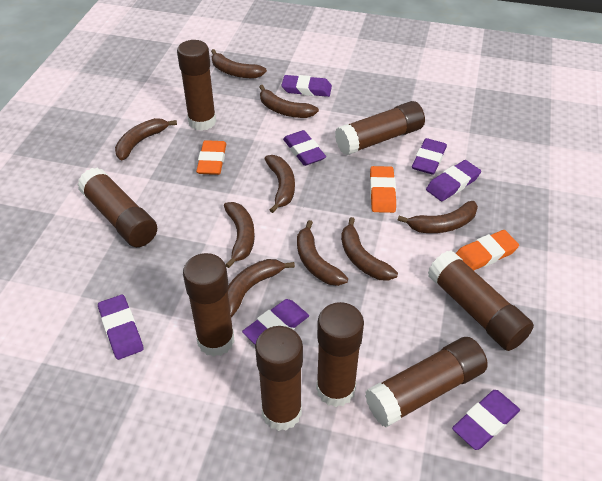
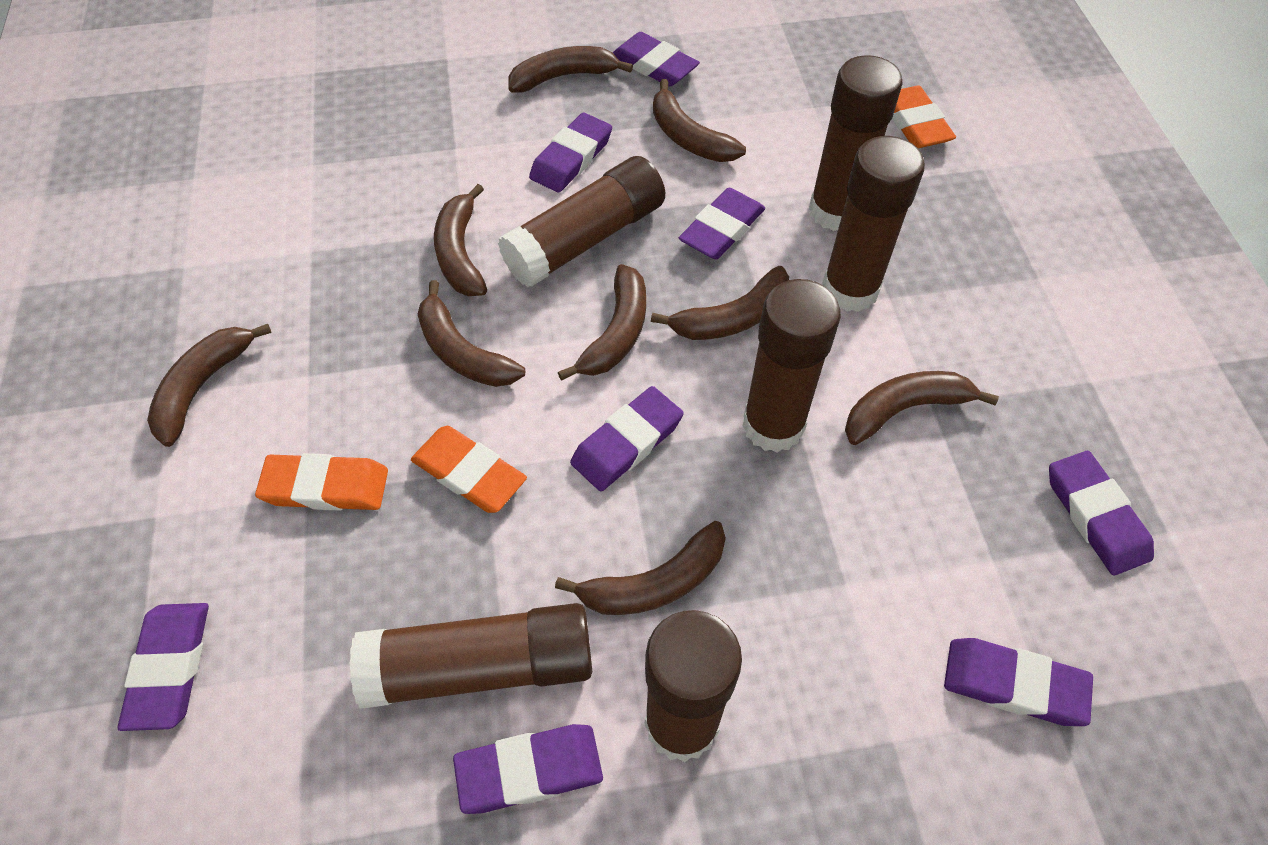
brown glue stick: [77,167,157,247] [177,40,216,131] [183,253,235,357] [255,326,303,431] [316,302,364,407] [335,101,425,156] [365,337,488,427] [428,250,534,351] = 8 -> [349,603,592,709] [498,156,665,287] [645,610,742,762] [742,279,841,453] [809,55,903,231] [822,136,925,312] = 6
purple eraser: [98,295,144,360] [242,299,309,344] [281,75,332,97] [283,130,326,166] [412,138,447,175] [426,160,481,201] [452,390,520,450] = 7 -> [118,603,209,731] [453,724,603,814] [529,113,612,193] [570,386,684,491] [613,32,700,87] [679,188,765,259] [944,638,1093,726] [1049,451,1154,575] = 8

